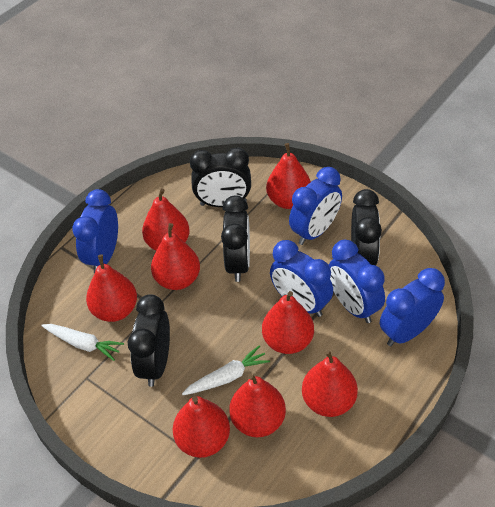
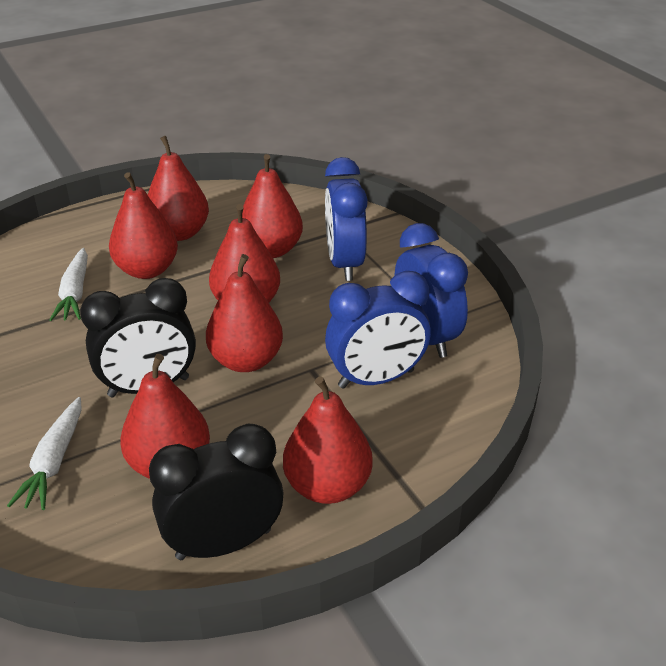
black clock: [128,294,170,387] [190,147,251,207] [221,195,250,282] [351,189,382,265] = 4 -> [80,278,196,398] [149,424,284,560] = 2
blue clock: [72,189,118,274] [270,240,333,317] [289,167,342,245] [329,240,385,323] [380,268,445,346] = 5 -> [325,157,368,281] [325,271,431,389] [395,223,468,358] = 3
red pear: [86,254,137,322] [142,188,190,251] [151,223,200,290] [173,396,230,458] [229,373,286,437] [262,291,314,354] [266,143,311,209] [302,350,358,417] = 8 -> [109,172,178,279] [120,354,210,479] [148,136,209,241] [206,254,283,372] [209,204,280,303] [242,154,303,258] [283,376,373,504] = 7

